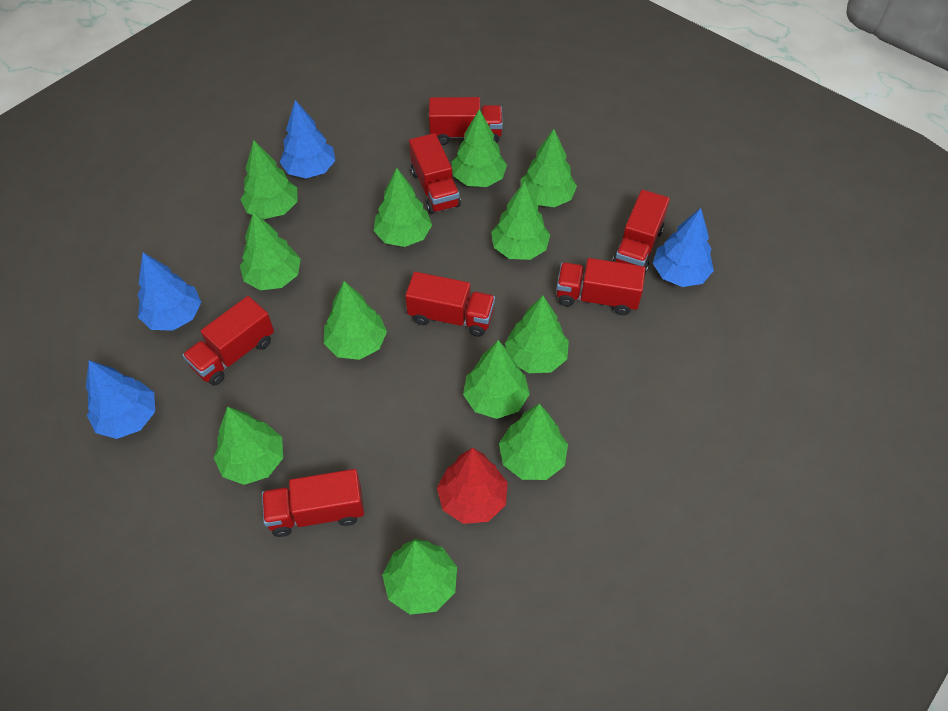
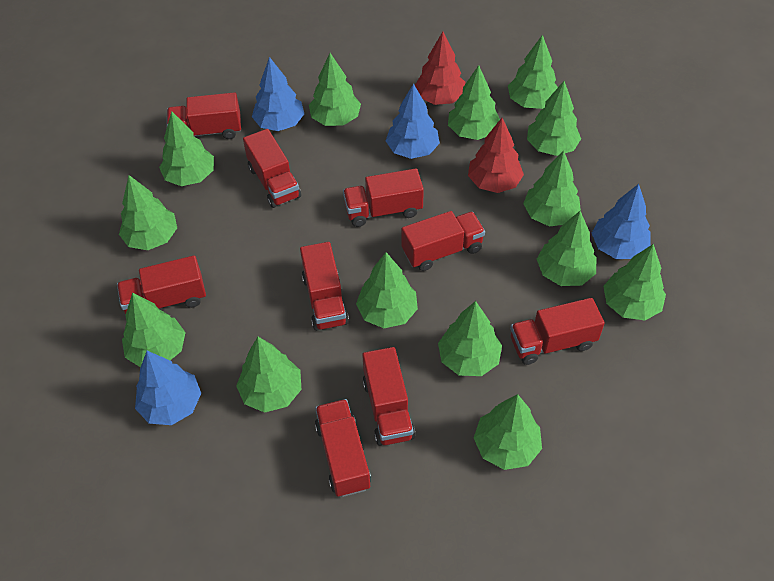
green tree: [214,407,283,485] [240,140,297,219] [240,211,301,290] [324,281,387,360] [374,168,432,247] [382,539,457,615] [452,109,507,187] [463,340,530,419] [491,181,550,260] [499,404,568,480] [505,296,569,373] [521,129,577,207] = 12 -> [119,175,177,250] [122,292,186,367] [159,111,214,186] [236,337,301,413] [309,53,361,126] [356,252,418,328] [438,301,502,376] [448,65,500,140] [474,394,542,470] [508,35,558,109] [523,151,581,227] [527,81,581,156] [537,211,597,286] [603,244,666,320] = 14
red tree: [437,448,508,524] = 1 -> [415,32,465,105] [468,118,524,193] = 2
red truck: [183,296,274,386] [262,469,364,537] [405,272,495,337] [409,133,461,214] [429,97,503,145] [557,258,645,315] [612,190,670,273] = 7 -> [117,255,206,314] [167,92,241,139] [243,129,301,208] [300,242,349,331] [315,399,371,497] [343,169,424,227] [362,347,415,446] [401,211,485,271] [510,298,605,365] = 9

